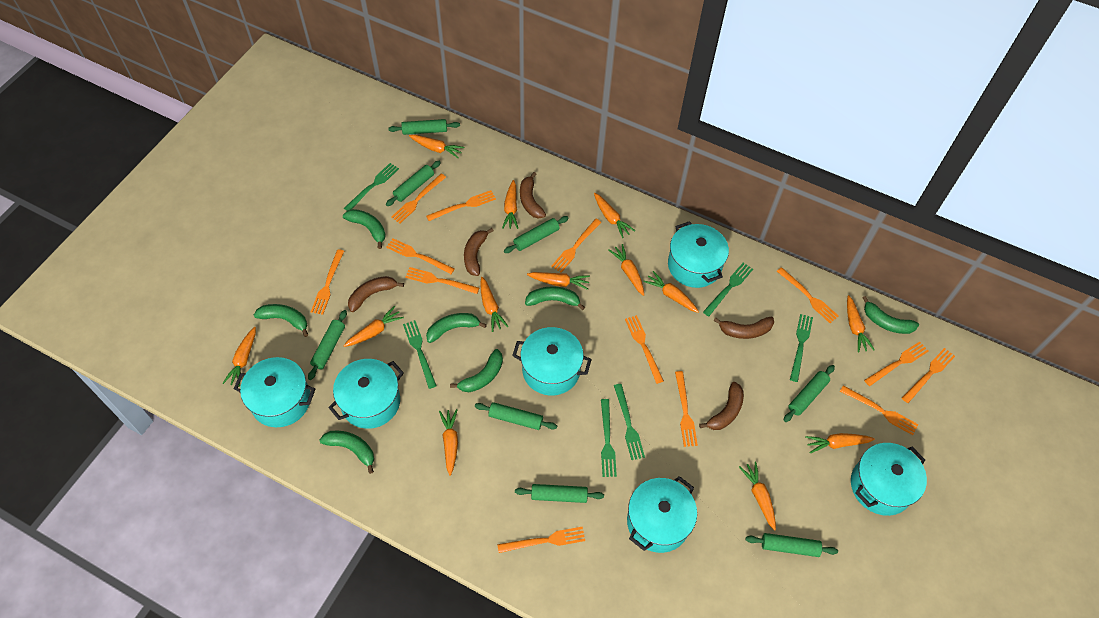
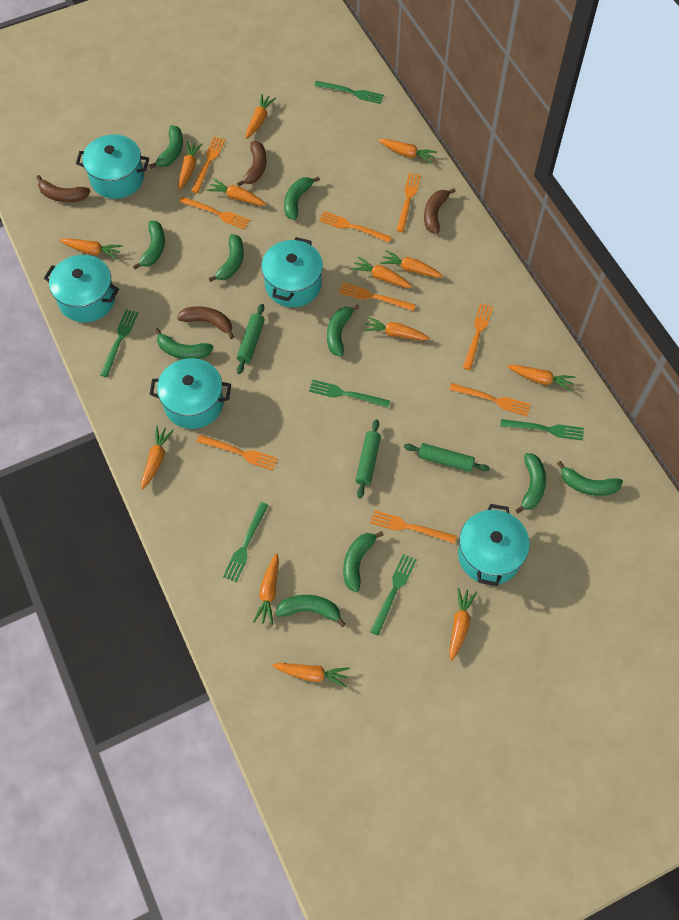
brown banana: [348,276,404,312] [464,228,494,276] [520,172,546,219] [699,382,744,430] [713,316,774,339] = 5 -> [36,175,90,202] [177,306,234,339] [237,141,266,186] [424,188,456,234] = 4
green banana: [254,304,309,337] [319,431,374,474] [343,209,386,249] [426,313,487,343] [450,349,503,392] [525,286,585,310] [862,296,919,334] = 7 -> [133,221,165,269] [149,125,183,169] [155,328,213,359] [209,234,244,282] [275,595,346,627] [284,176,320,220] [327,304,359,356] [343,531,384,592] [516,453,546,514] [557,461,623,496] = 10
green rolling pin: [308,310,347,380] [386,161,441,206] [388,119,460,135] [475,402,557,430] [504,216,569,253] [515,484,604,503] [746,533,838,557] [784,365,835,422] = 8 -> [237,304,265,374] [356,419,381,499] [404,443,490,472] = 3
orange fork: [311,249,344,315] [386,238,455,274] [391,174,446,223] [405,267,479,294] [426,190,496,221] [497,527,585,553] [551,219,601,273] [625,315,664,384] [675,371,698,447] [777,267,839,323] [840,385,918,435] [864,341,928,386] [902,348,955,403] = 13 -> [179,197,250,230] [191,137,225,193] [197,435,278,471] [319,211,392,243] [339,282,416,311] [370,510,457,544] [396,173,421,232] [449,383,531,416] [463,303,493,370] = 9
turquoise pot: [234,357,315,427] [328,359,404,429] [512,327,592,396] [627,476,697,553] [668,221,729,288] [851,443,927,516] = 6 -> [44,255,119,323] [76,134,149,199] [149,358,231,429] [261,237,323,307] [458,504,530,586] = 5

